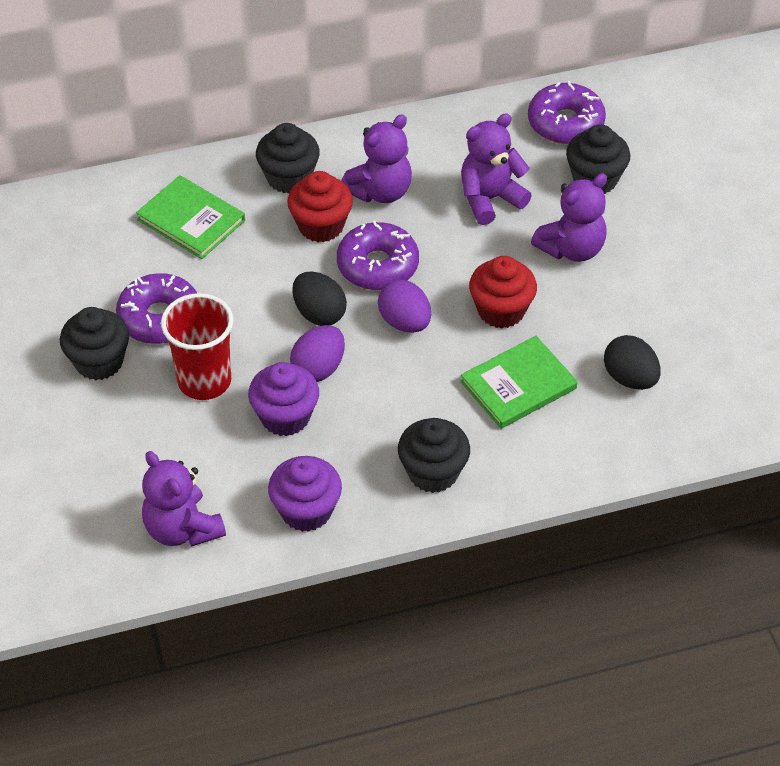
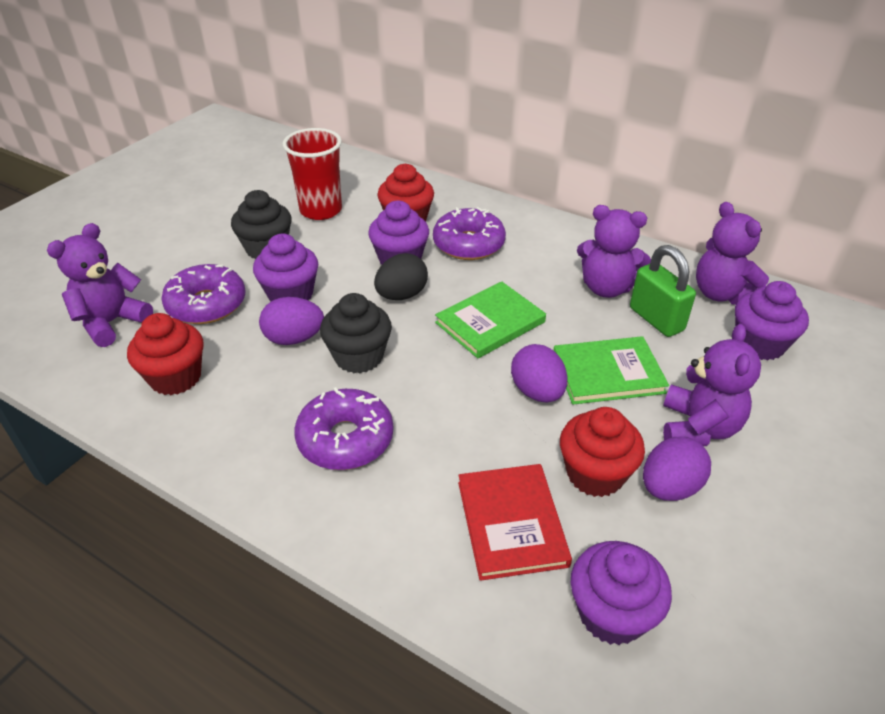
black cupcake: [60,307,129,380] [256,123,320,194] [398,418,470,493] [566,124,630,194] = 4 -> [231,190,292,259] [320,293,392,373] = 2
black egg: [292,272,347,326] [604,335,661,390] = 2 -> [374,253,428,300] = 1
green padlock: none = 0 -> [630,245,696,337] = 1
purple cupcake: [248,362,319,436] [268,456,342,532] = 2 -> [253,234,318,302] [368,201,429,265] [571,541,672,645] [735,281,809,360] = 4
purple egg: [290,325,345,382] [378,280,431,333] = 2 -> [259,297,324,345] [511,344,567,402] [643,437,711,501] = 3
red book: none = 0 -> [458,464,572,581] = 1
red cupcake: [287,171,353,242] [469,256,537,328] = 2 -> [127,313,203,395] [377,164,434,222] [560,407,645,497] = 3

